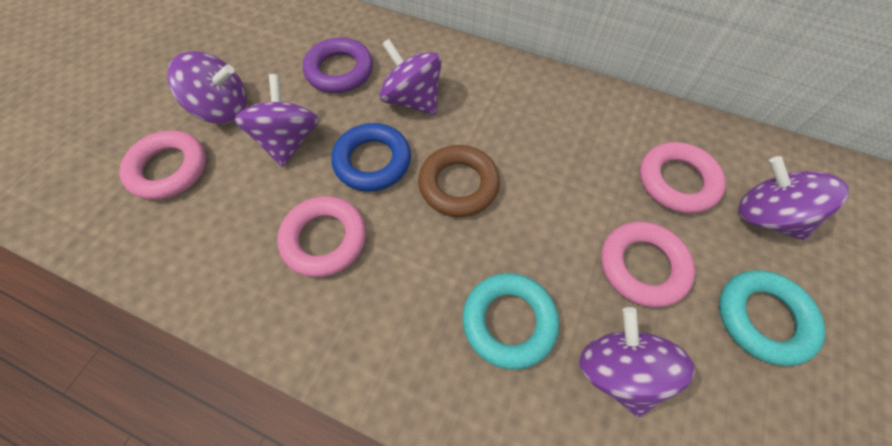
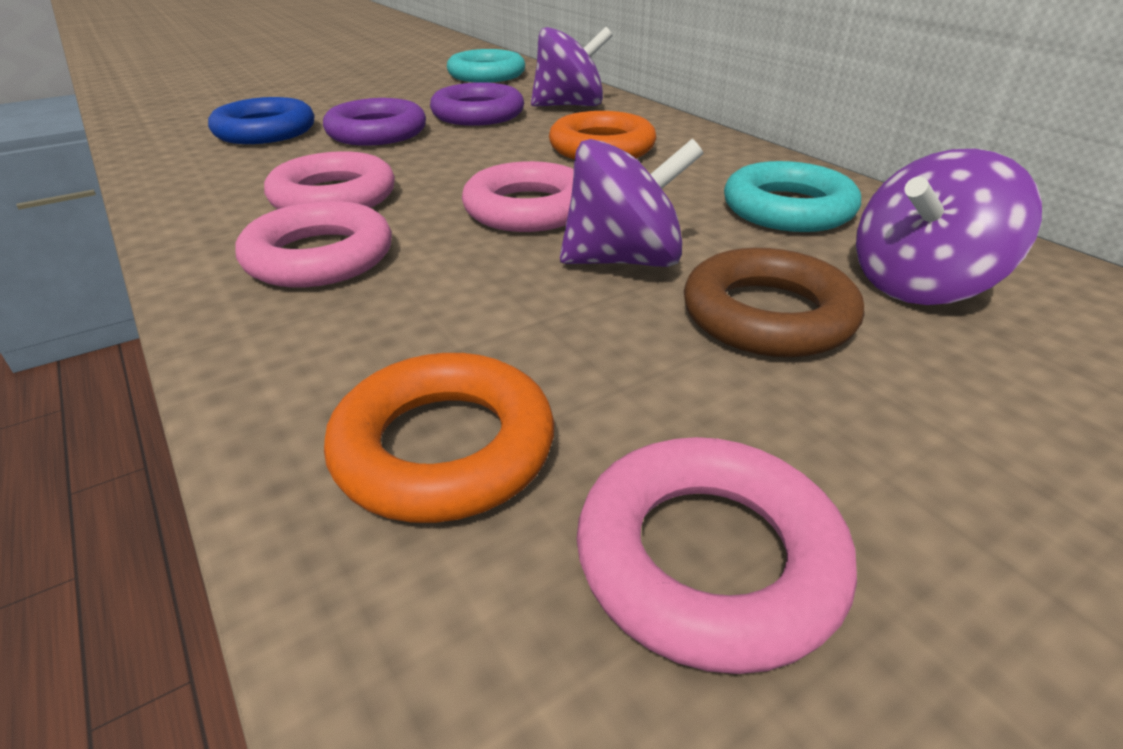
orange ring: none = 0 -> [324,353,554,523] [549,111,657,160] = 2
purple ring: [303,37,373,93] = 1 -> [323,98,426,146] [430,82,524,126] = 2
purple spinning top: [167,51,247,124] [234,74,319,167] [379,39,442,115] [579,307,695,417] [738,156,849,240] = 5 -> [531,27,613,107] [560,139,704,267] [856,149,1042,305] = 3

